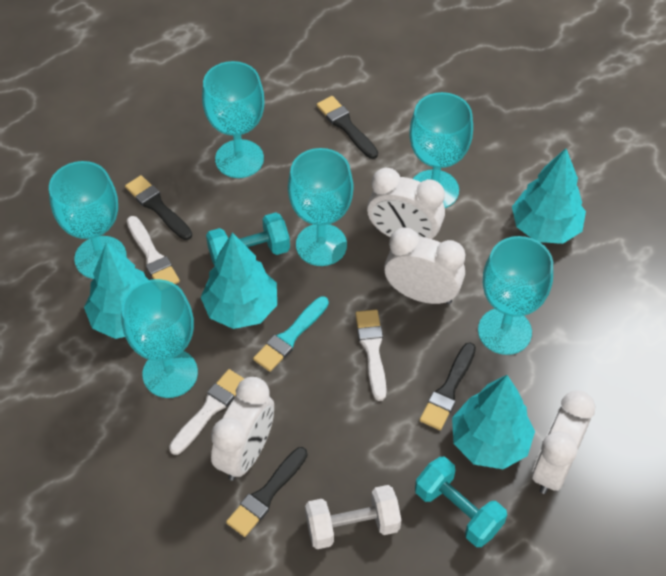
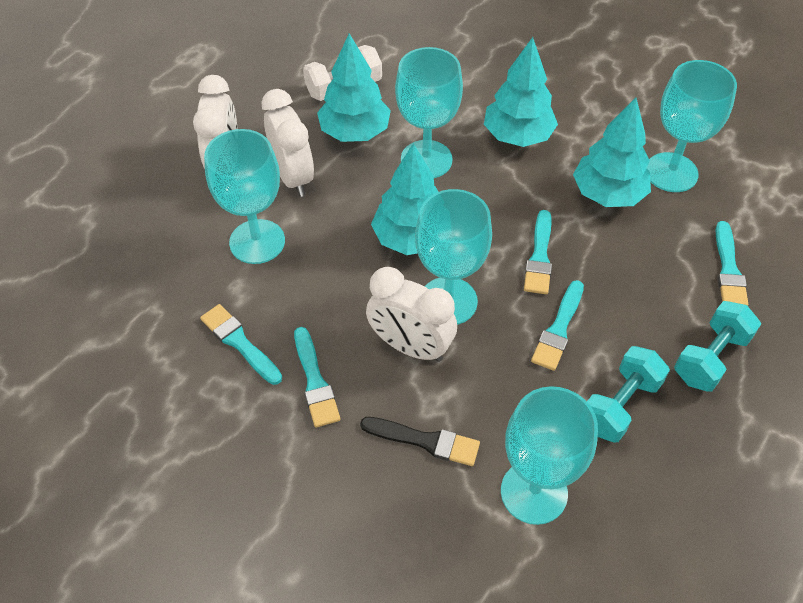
black brush: [125,175,192,240] [226,447,308,537] [317,96,378,159] [420,343,476,430] = 4 -> [360,417,480,466] = 1
turquoise brush: [253,297,329,372] = 1 -> [200,304,282,385] [294,327,340,427] [524,210,552,294] [531,280,584,371] [716,221,748,306] = 5
turquoise goblet: [49,161,127,279] [121,279,198,398] [202,61,264,178] [288,148,353,266] [409,92,473,208] [478,236,553,355] = 6 -> [204,129,285,264] [395,47,463,178] [415,189,492,325] [501,386,598,525] [647,60,737,192] = 5
white brush: [127,216,180,284] [169,369,244,455] [355,310,387,401] = 3 -> none = 0
white clock: [211,377,274,481] [367,168,445,239] [384,227,465,304] [532,390,595,494] = 4 -> [193,75,238,169] [262,89,314,197] [366,267,457,362] = 3

